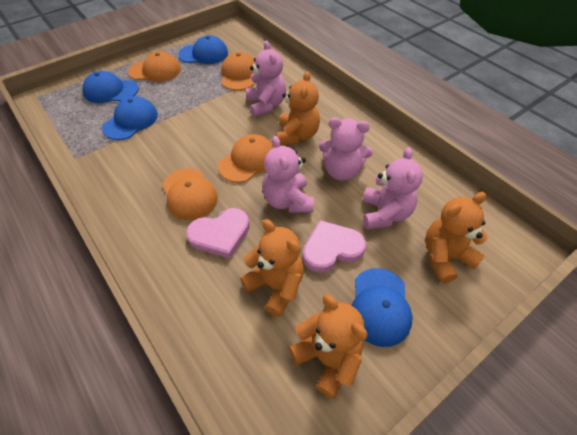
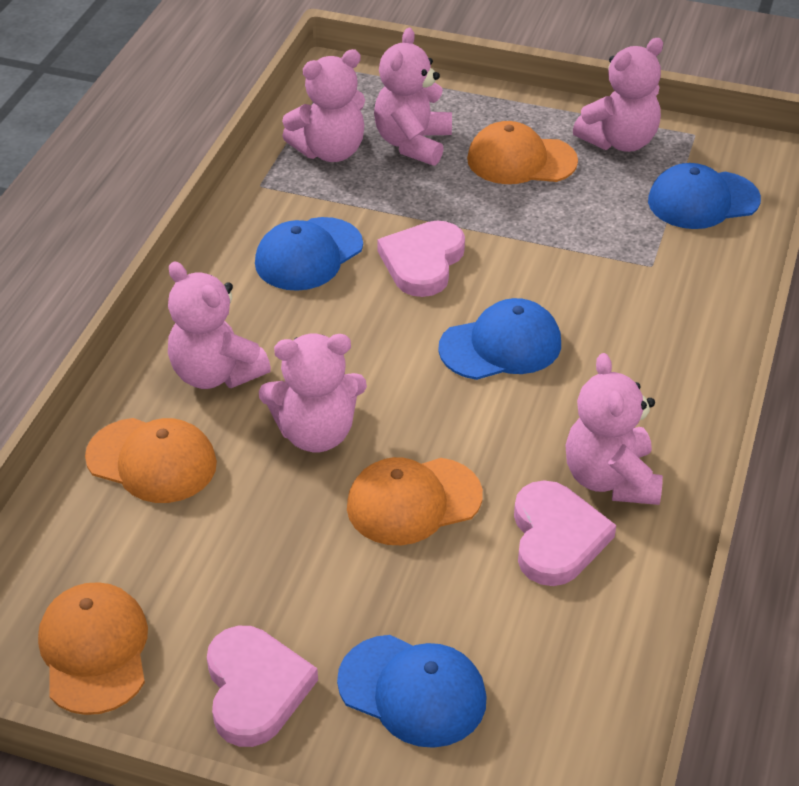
orange teddy bear: [240,219,304,317] [276,71,320,145] [289,294,368,399] [425,192,488,283] = 4 -> none = 0
pink heart: [186,208,250,259] [303,220,366,273] = 2 -> [207,626,318,747] [377,221,465,297] [514,480,616,586] = 3
pink teddy bear: [246,41,286,117] [262,136,314,213] [319,117,373,181] [362,147,423,230] = 4 -> [168,261,271,389] [259,334,367,452] [282,49,365,162] [374,28,452,166] [566,353,663,505] [573,38,663,152] = 6

